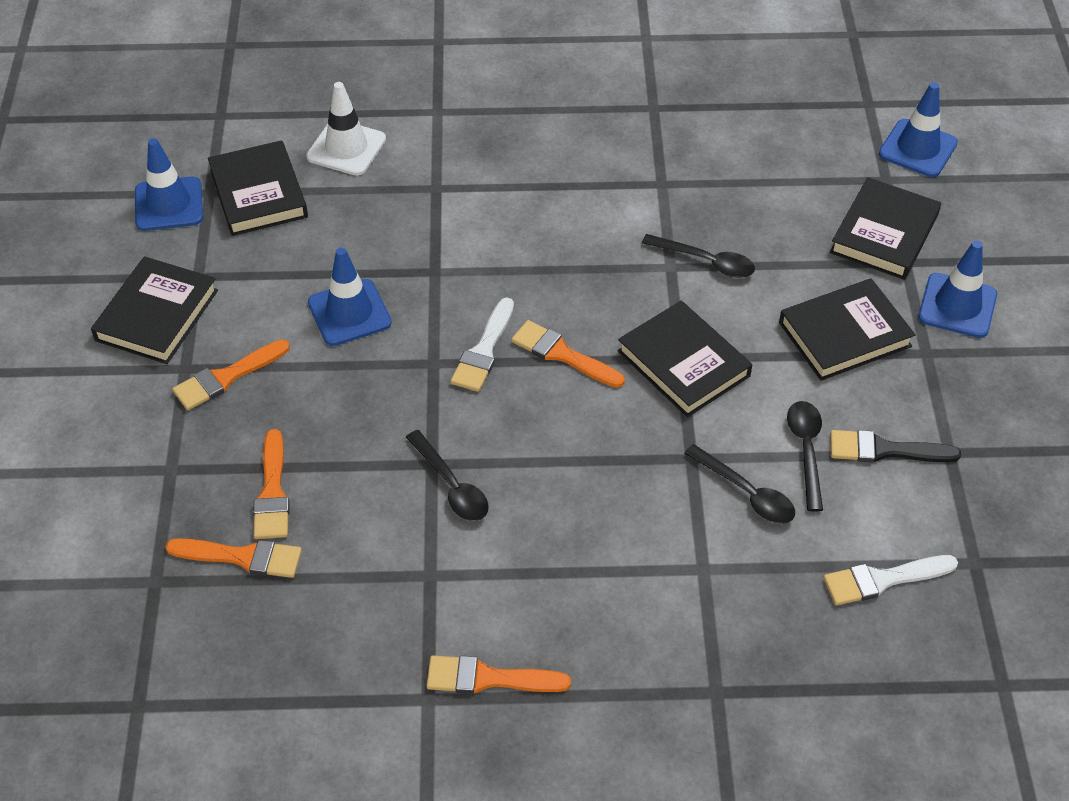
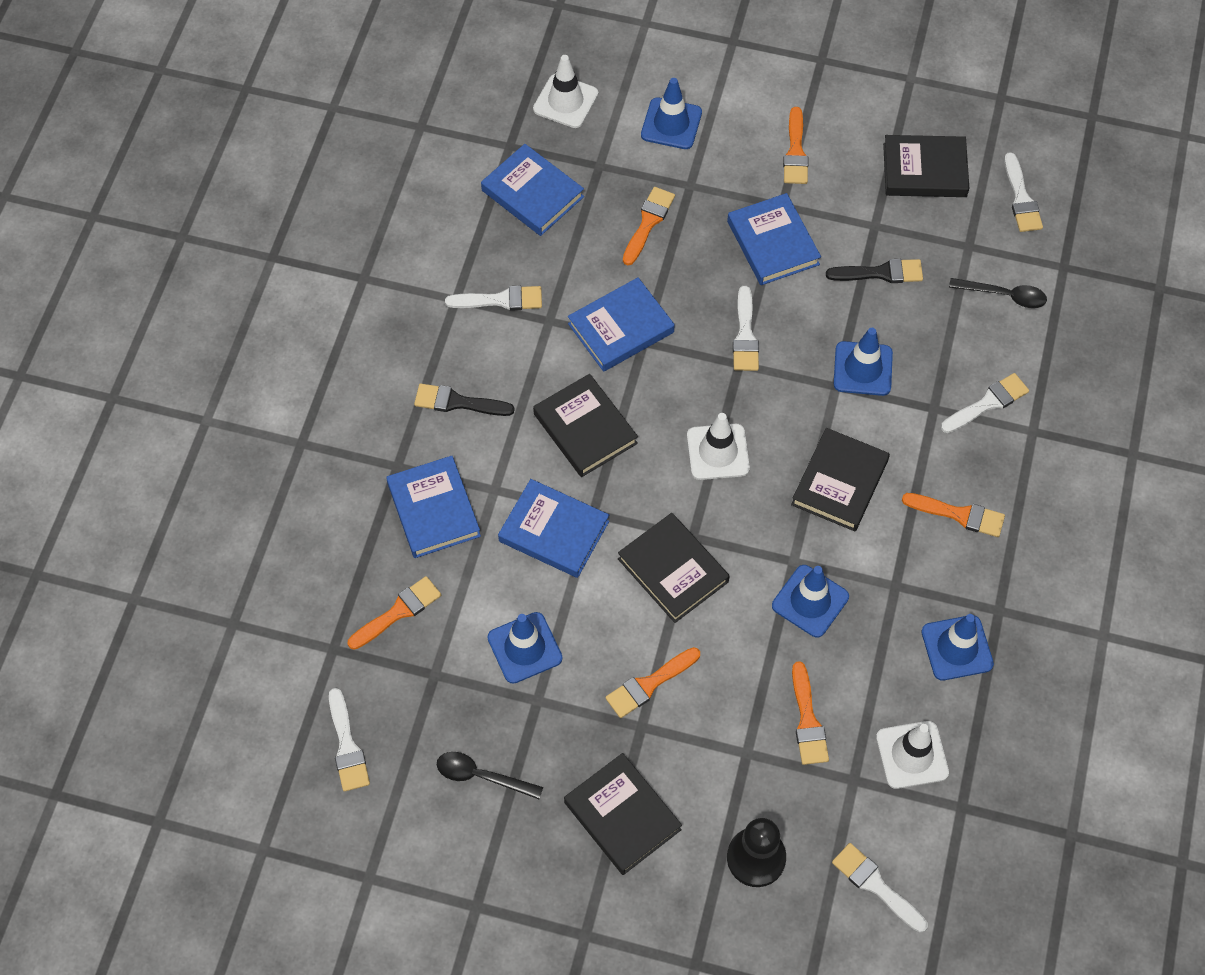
black brush: [830,430,961,463] = 1 -> [414,383,515,416] [826,259,923,283] = 2
black pawn: none = 0 -> [727,818,786,887] = 1
black spoon: [406,430,489,521] [642,234,755,278] [684,444,795,524] [787,401,823,511] = 4 -> [437,752,543,799] [949,278,1047,308] = 2
blue book: none = 0 -> [386,456,481,558] [481,144,584,236] [498,479,609,578] [568,277,675,372] [727,193,821,285] = 5
blue traffic cone: [135,138,203,231] [308,248,392,346] [879,82,958,177] [918,241,997,338] = 4 -> [487,612,562,684] [641,78,702,149] [772,565,849,638] [834,328,893,396] [921,614,994,681] = 5
orange brush: [166,538,302,578] [172,339,290,410] [253,429,290,539] [426,655,571,694] [511,320,625,388] = 5 -> [348,576,441,650] [605,647,700,718] [623,187,675,265] [783,107,808,184] [792,661,829,765] [902,493,1005,537] = 6
white brush: [450,297,514,392] [823,555,958,605] = 2 -> [329,688,370,792] [445,286,542,311] [733,286,759,371] [832,843,928,933] [941,373,1029,433] [1004,152,1043,232] = 6
white traffic cone: [306,82,386,176] = 1 -> [533,55,598,128] [687,413,750,480] [876,721,949,789] = 3

